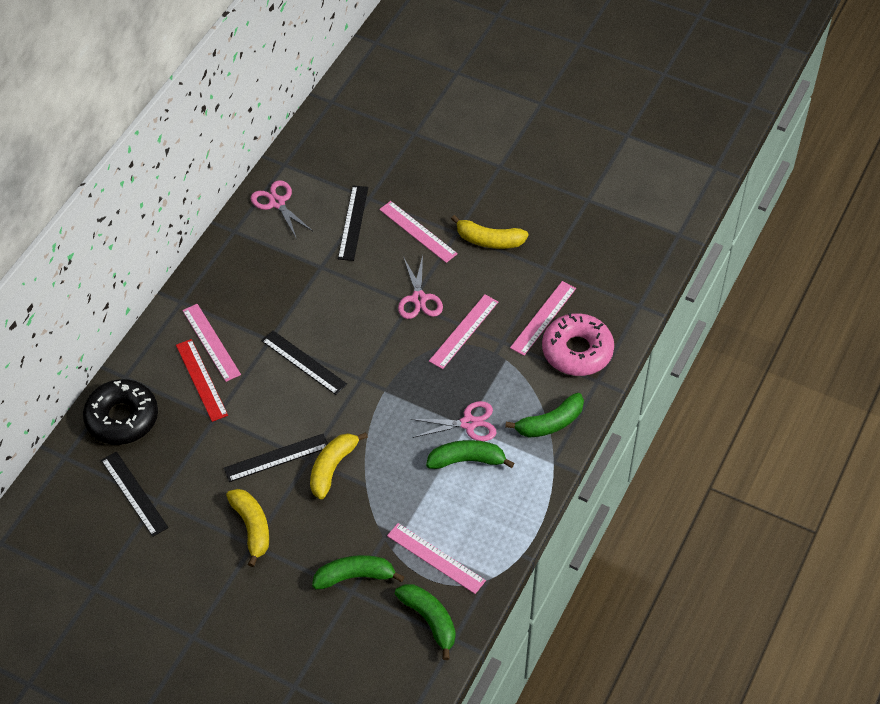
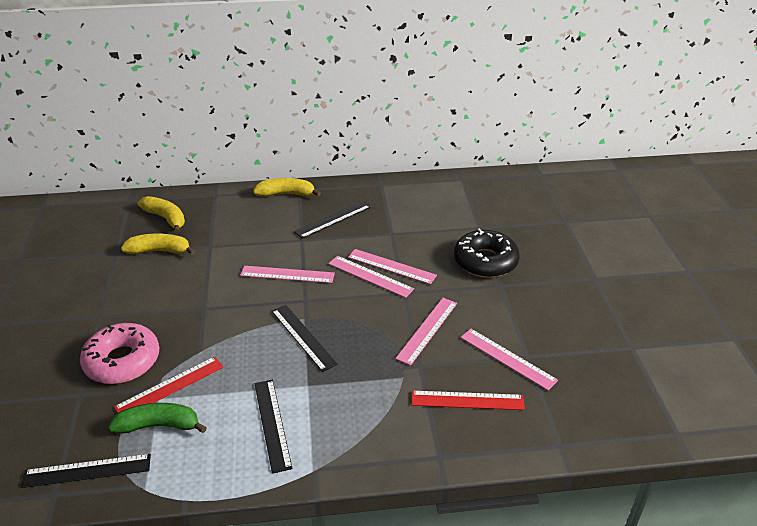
green banana: [312,555,405,589] [395,584,456,660] [426,440,514,469] [505,393,584,437] = 4 -> [108,403,207,434] = 1
pink scissors: [251,180,313,239] [398,255,443,319] [411,401,496,441] = 3 -> none = 0
red ruler: [176,339,228,422] = 1 -> [114,356,223,413] [412,390,525,410] = 2

